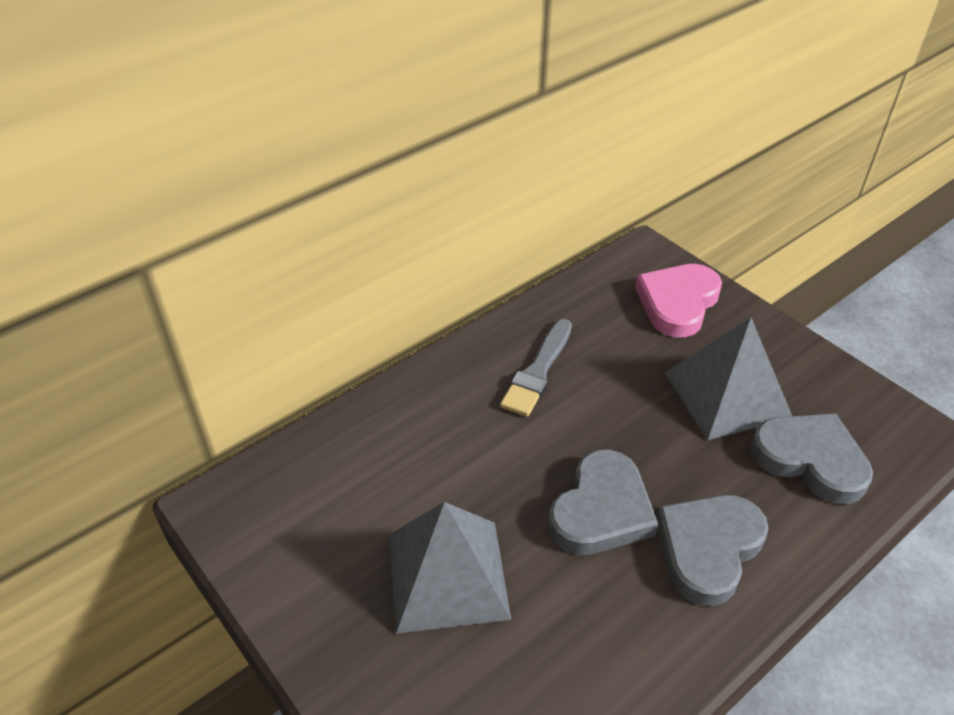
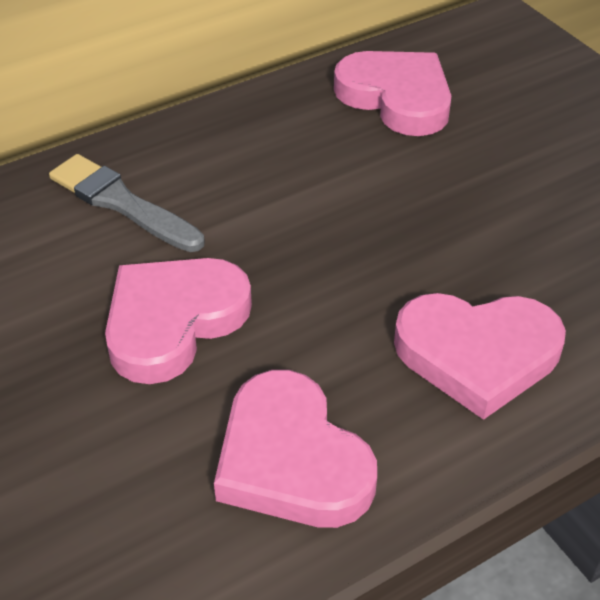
grey heart: [548,449,659,555] [656,495,769,606] [751,413,873,504] = 3 -> none = 0
grey pyramid: [389,502,511,634] [665,317,792,440] = 2 -> none = 0
pink heart: [635,264,722,337] = 1 -> [105,258,252,384] [214,370,377,528] [334,51,451,136] [394,293,566,420] = 4

